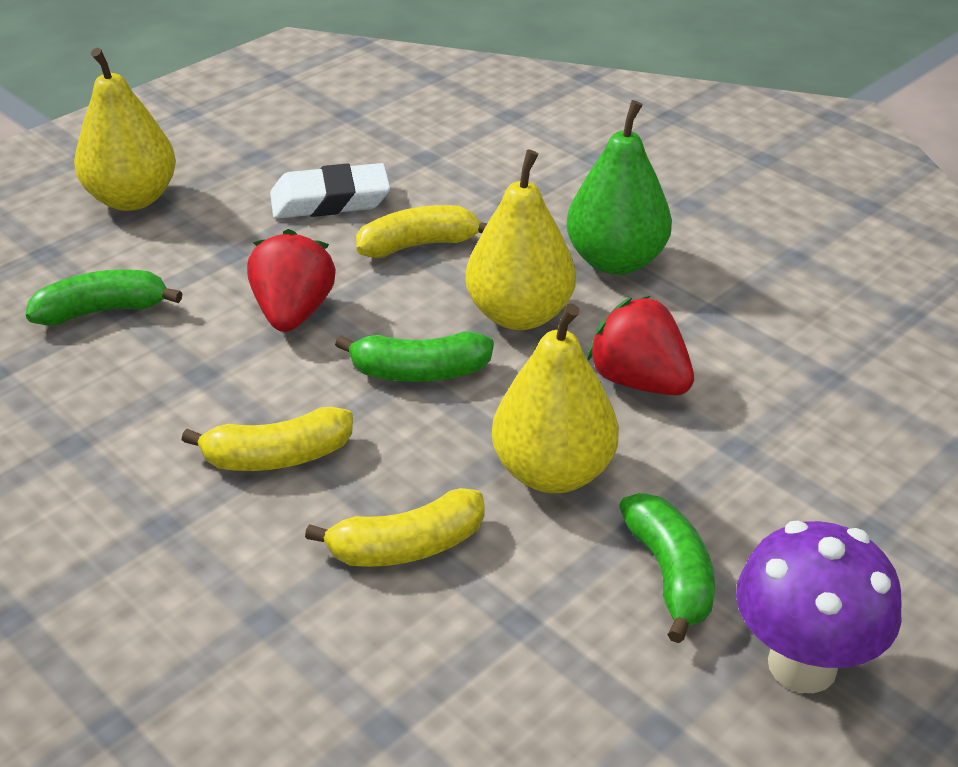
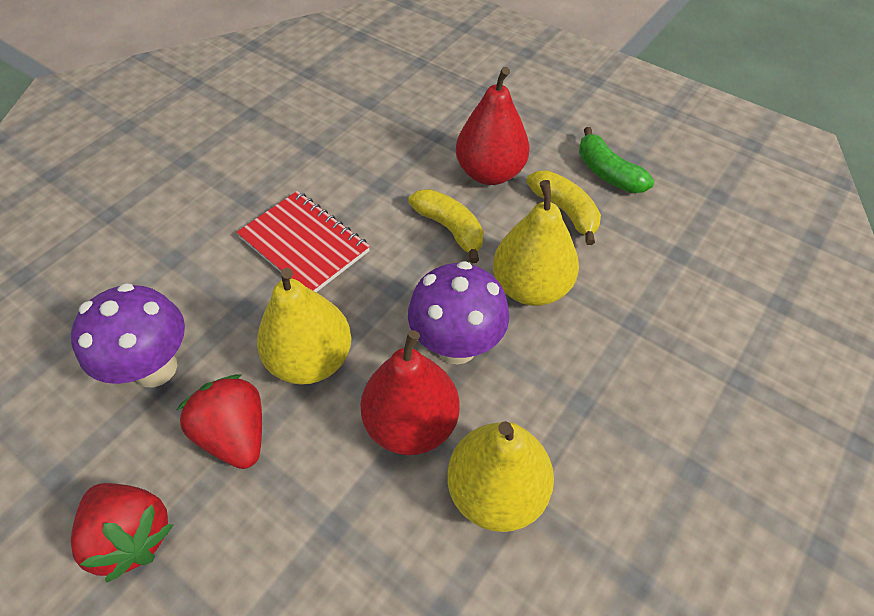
green banana: [26,269,182,326] [335,331,494,382] [619,493,715,643] = 3 -> [579,127,654,193] = 1
green pear: [566,100,672,275] = 1 -> none = 0
purple mushroom: [736,521,902,693] = 1 -> [71,283,185,387] [408,261,509,364] = 2
red notebook: none = 0 -> [236,191,370,292] = 1
red pear: none = 0 -> [360,330,460,455] [456,67,530,185] = 2
white eraser: [270,163,391,219] = 1 -> none = 0
yellow banana: [182,407,353,471] [305,488,485,567] [356,205,487,258] = 3 -> [408,189,484,263] [526,170,601,245] = 2

